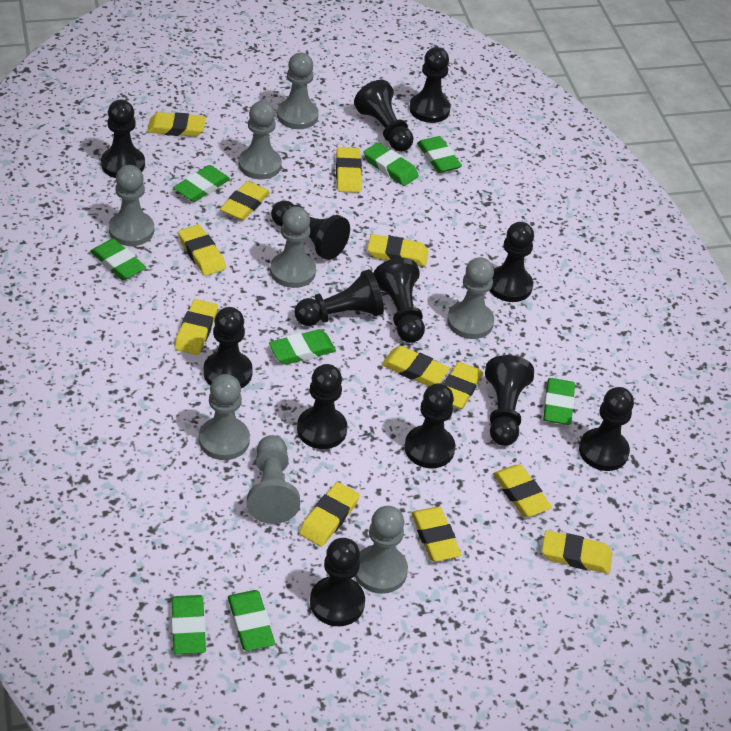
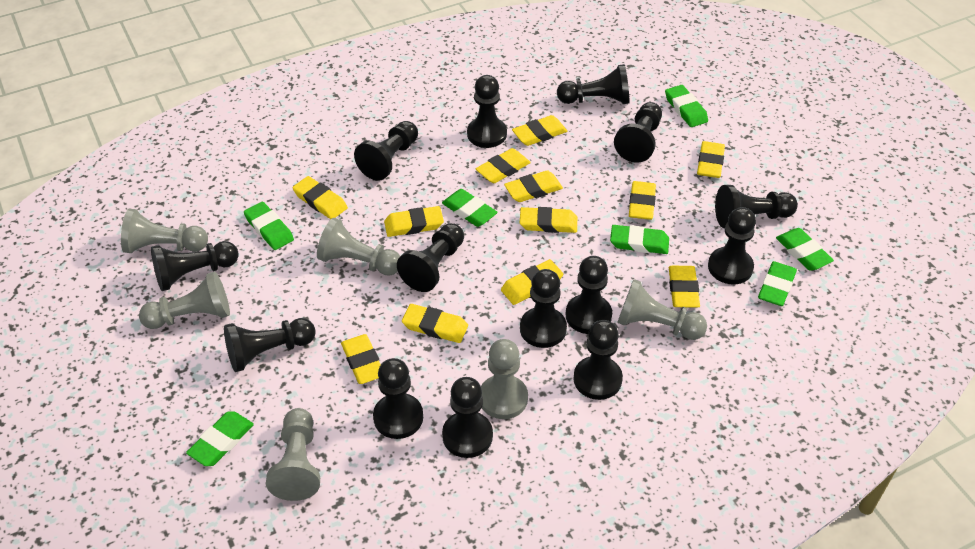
black pawn: [101,100,145,178] [203,307,253,388] [271,200,350,260] [294,269,384,326] [297,364,348,449] [310,538,365,626] [354,80,413,152] [373,258,425,343] [405,383,455,468] [409,47,451,123] [485,355,534,446] [489,222,534,302] [579,387,634,471] = 13 -> [151,241,239,291] [224,318,316,372] [354,121,418,181] [373,358,423,439] [397,223,464,292] [442,377,493,458] [467,75,507,148] [520,269,567,348] [557,64,630,104] [566,256,612,334] [574,320,623,400] [614,102,662,163] [708,207,756,284] [715,185,798,228] = 14
green eraser: [90,239,146,280] [171,595,206,654] [173,165,230,202] [228,590,275,651] [269,329,336,365] [364,142,419,186] [417,136,462,173] [543,378,575,425] = 8 -> [186,411,254,466] [244,202,294,250] [442,189,498,227] [610,225,669,254] [665,85,708,127] [758,261,797,306] [776,228,834,271] = 7
grey pawn: [109,165,154,246] [199,374,250,460] [239,101,282,179] [247,435,300,524] [270,206,316,288] [277,53,319,129] [355,506,408,594] [447,257,494,339] = 8 -> [121,209,208,253] [139,272,230,329] [266,408,320,501] [317,218,400,276] [481,339,528,419] [617,279,707,340] = 6

